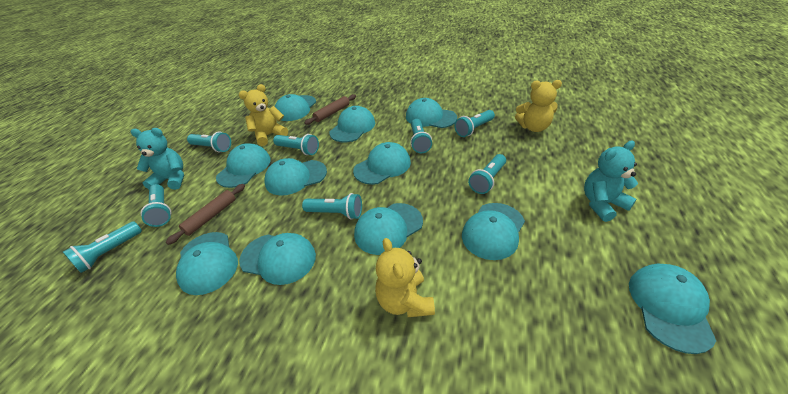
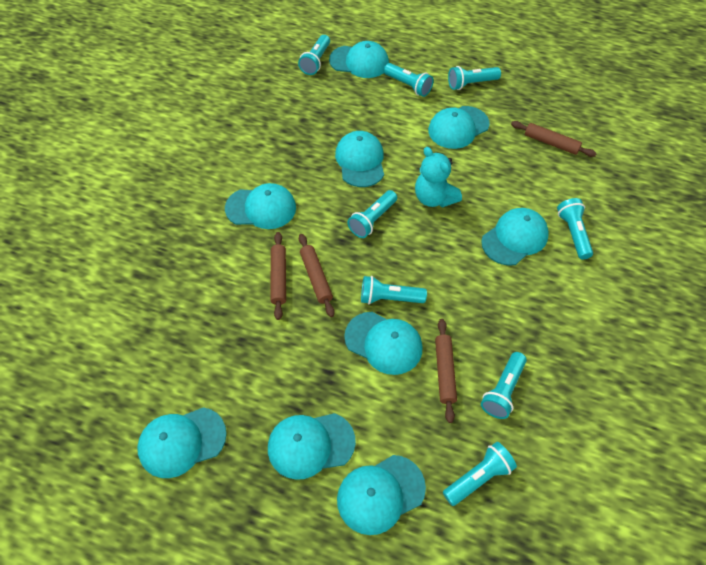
brown rolling pin: [166,184,245,245] [304,94,356,125] = 2 -> [270,232,286,320] [299,234,335,317] [435,319,457,423] [511,121,597,157] = 4
turquoise cap: [176,232,238,295] [216,143,271,188] [239,233,316,285] [264,158,327,195] [275,94,316,121] [329,106,375,142] [353,142,411,185] [354,203,423,255] [406,98,457,128] [462,203,525,260] [629,264,716,354] = 11 -> [137,407,227,478] [225,183,296,229] [268,413,356,480] [329,41,389,78] [335,131,384,187] [337,455,426,535] [344,312,423,375] [428,106,489,149] [481,208,549,266] = 9
turquoise teddy bear: [130,128,184,190] [584,141,638,222] = 2 -> [415,147,462,208] = 1
yellow teddy bear: [239,84,288,146] [375,238,435,317] [515,80,562,132] = 3 -> none = 0

